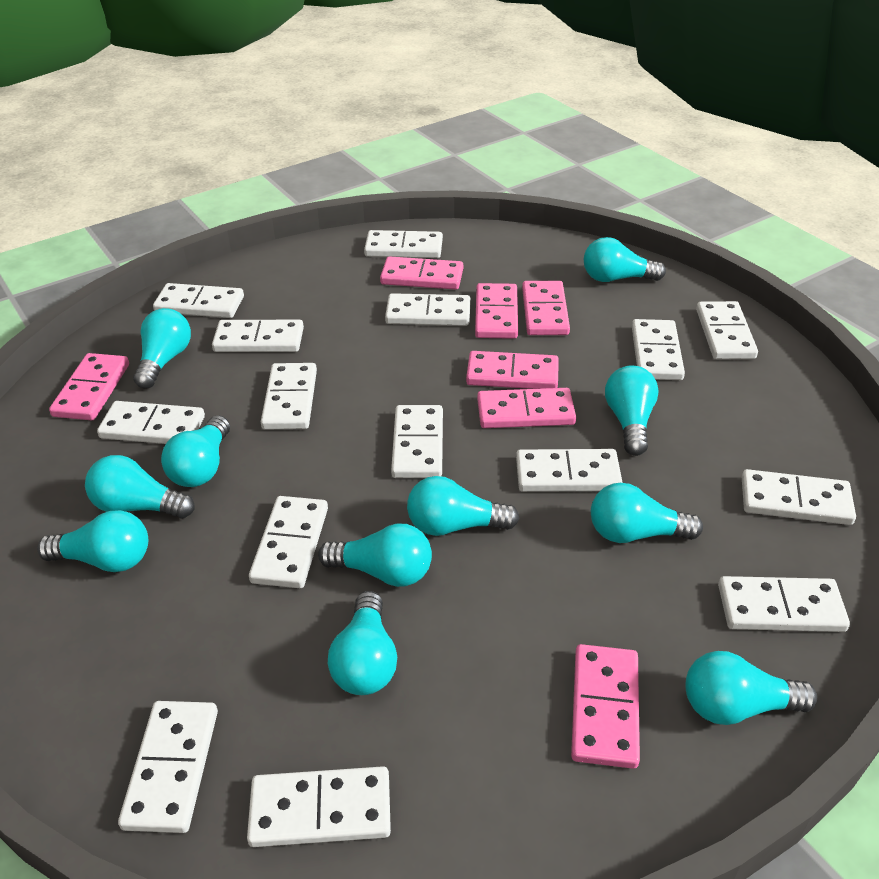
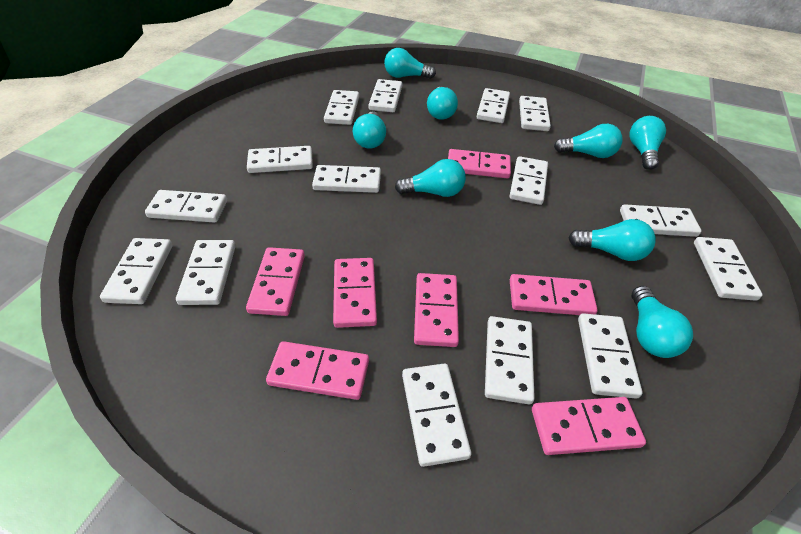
turquoise light bulb: [37,510,148,572] [85,455,195,518] [133,308,191,388] [161,415,230,487] [318,524,432,587] [328,591,397,695] [407,476,519,536] [584,237,666,282] [591,483,703,543] [605,366,659,456] [686,651,817,725] = 11 -> [353,111,386,149] [384,48,436,79] [395,159,466,197] [427,87,458,120] [554,124,623,158] [569,219,656,261] [630,116,666,170] [631,286,693,358] = 8

